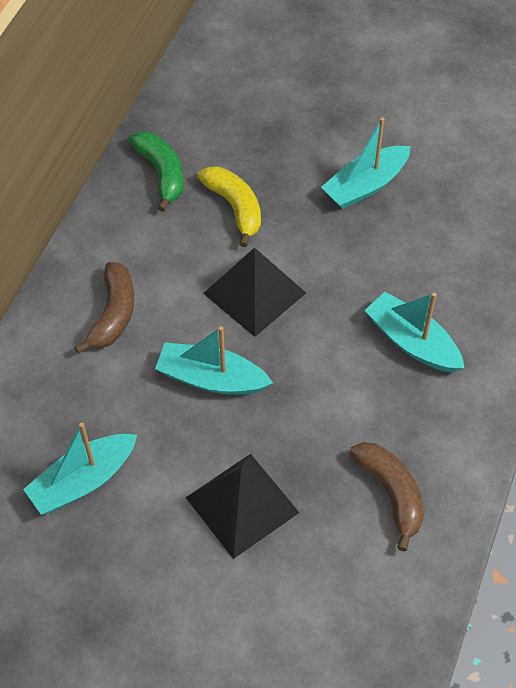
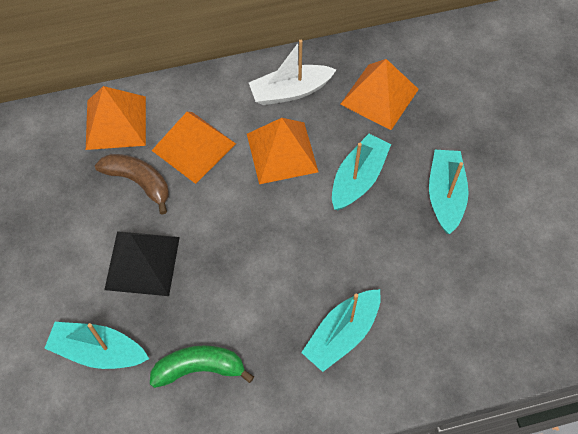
black pyramid: [185,454,299,559] [203,248,306,337] = 2 -> [104,231,180,296] = 1
brown banana: [74,262,134,354] [349,442,424,551] = 2 -> [95,154,169,214] = 1
orange pyramid: none = 0 -> [86,86,146,150] [151,112,236,184] [247,118,319,184] [340,59,419,130] = 4
white boat: none = 0 -> [249,40,336,105] = 1
yellow banana: [197,166,261,247] = 1 -> none = 0

